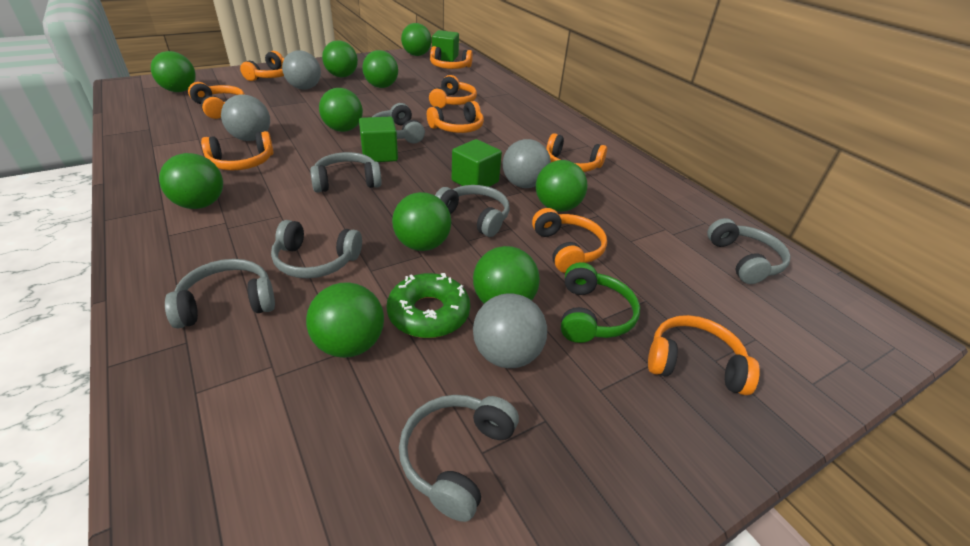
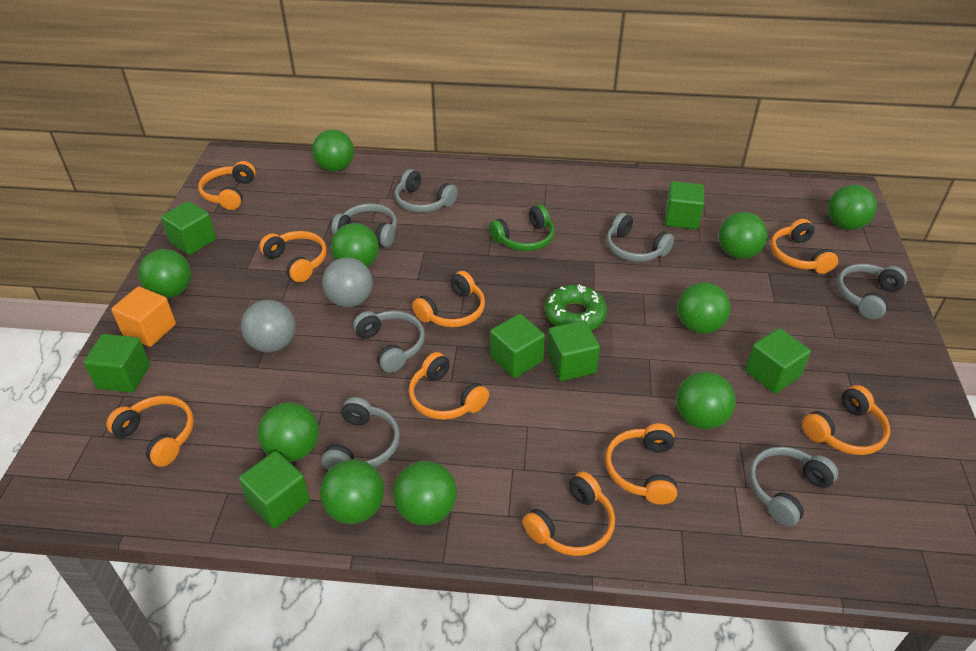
green cube: [359,117,398,162] [432,30,459,62] [452,139,502,187] = 3 -> [84,334,150,393] [161,201,216,255] [239,451,310,529] [490,314,545,378] [547,320,600,381] [665,181,704,229] [745,328,811,394] = 7
grey ball: [221,94,270,141] [282,50,321,90] [473,293,547,368] [503,139,551,188] = 4 -> [241,300,295,352] [322,257,373,307] = 2
orange cube: none = 0 -> [111,287,176,347] = 1

